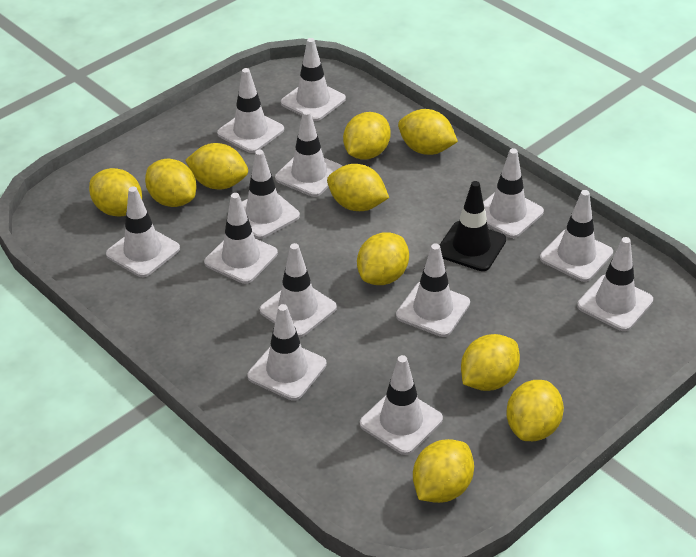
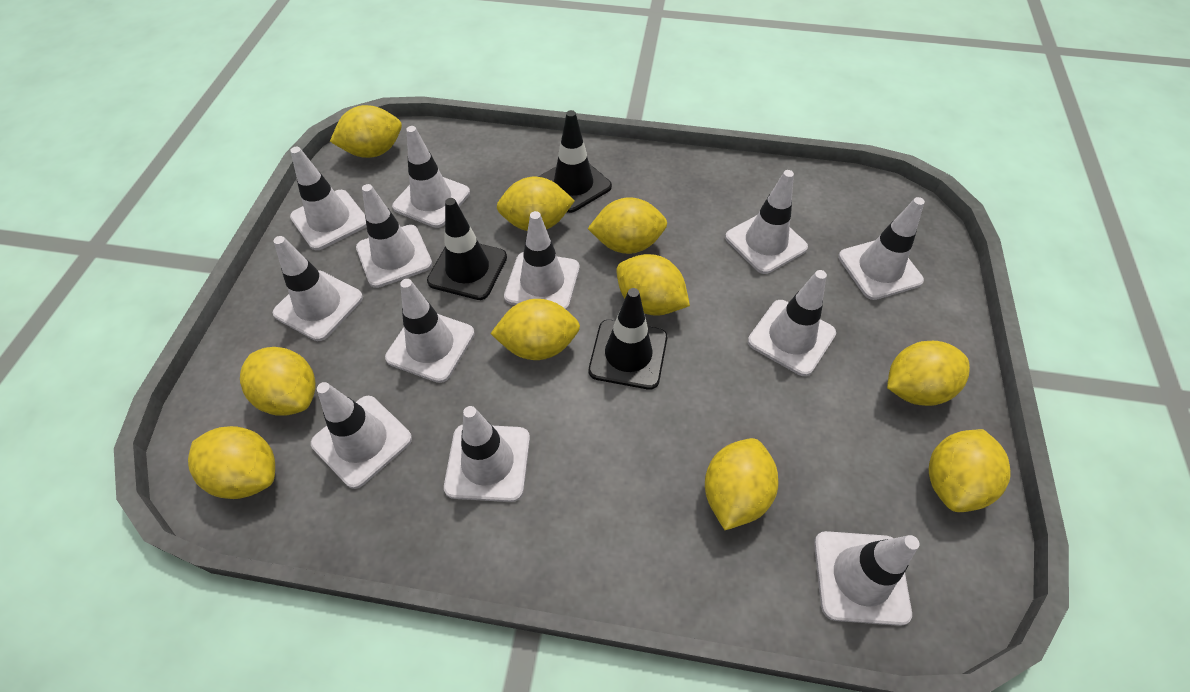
black traffic cone: [440,181,506,271] = 1 -> [427,198,507,300] [538,110,612,213] [589,288,667,390] = 3
white traffic cone: [106,186,180,277] [204,193,278,284] [217,68,284,153] [242,150,300,239] [247,304,327,401] [260,243,337,338] [275,110,342,197] [281,38,346,121] [360,355,443,455] [396,243,470,337] [483,148,544,238] [540,190,613,282] [577,237,653,331] = 13 -> [273,236,363,341] [290,147,367,250] [311,382,412,489] [356,184,432,288] [385,279,475,383] [392,126,470,228] [444,406,530,502] [504,211,580,310] [725,170,808,274] [748,270,836,376] [814,531,920,626] [838,197,925,300] = 12

